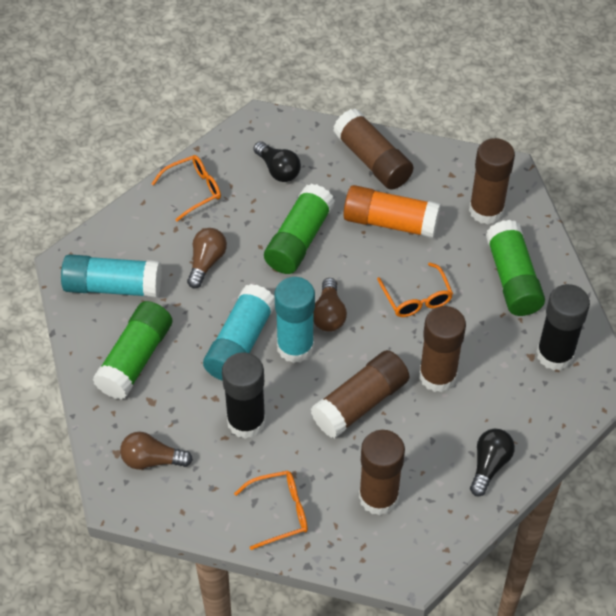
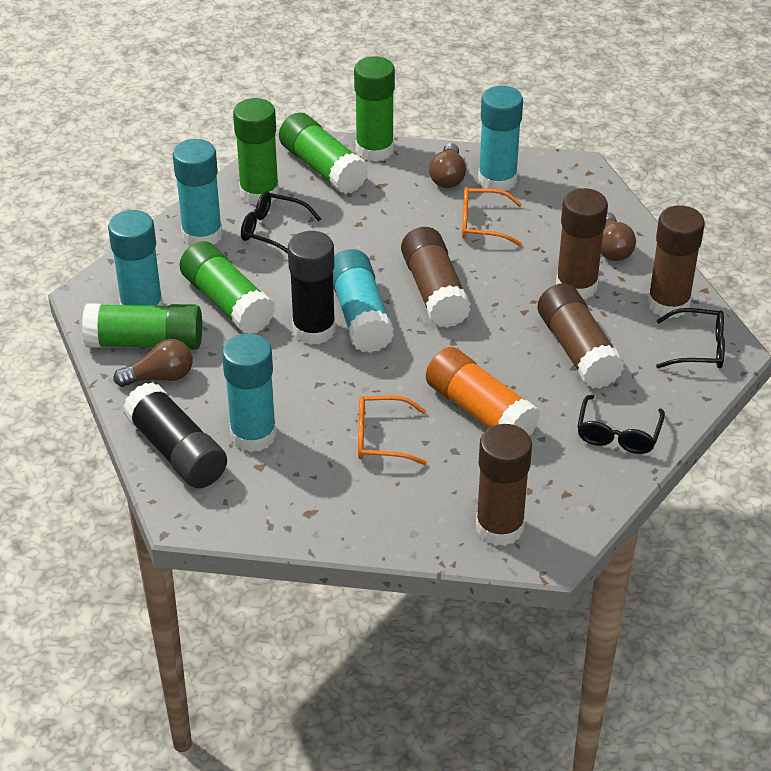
black glasses: none = 0 -> [241,191,321,254] [577,395,665,454] [656,308,725,368] = 3
black light bulb: [253,141,301,182] [470,429,515,496] = 2 -> none = 0
green glue stick: [92,301,172,400] [264,184,335,274] [486,220,545,316] = 3 -> [82,303,202,350] [179,241,275,334] [233,98,279,206] [279,113,368,194] [354,56,395,162] = 5
orange glasses: [151,155,221,222] [234,470,308,550] [377,262,453,317] = 3 -> [358,396,427,465] [462,187,522,246] = 2
turquoise glue stick: [61,254,162,298] [203,284,275,381] [275,277,315,363] = 3 -> [108,210,164,306] [173,139,223,246] [222,333,277,452] [333,249,394,353] [478,86,523,191] = 5

